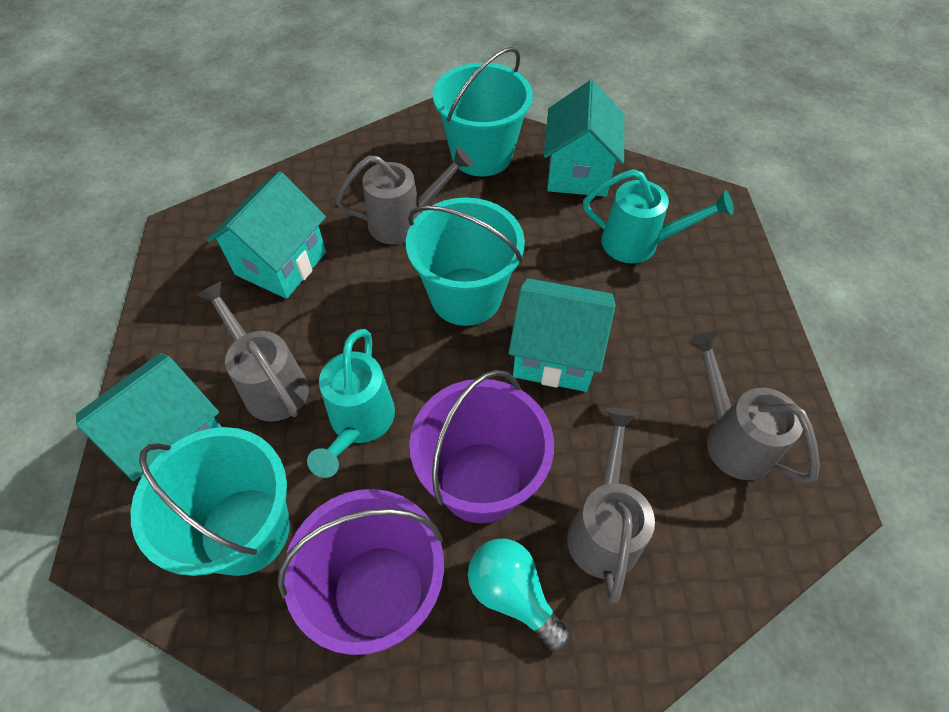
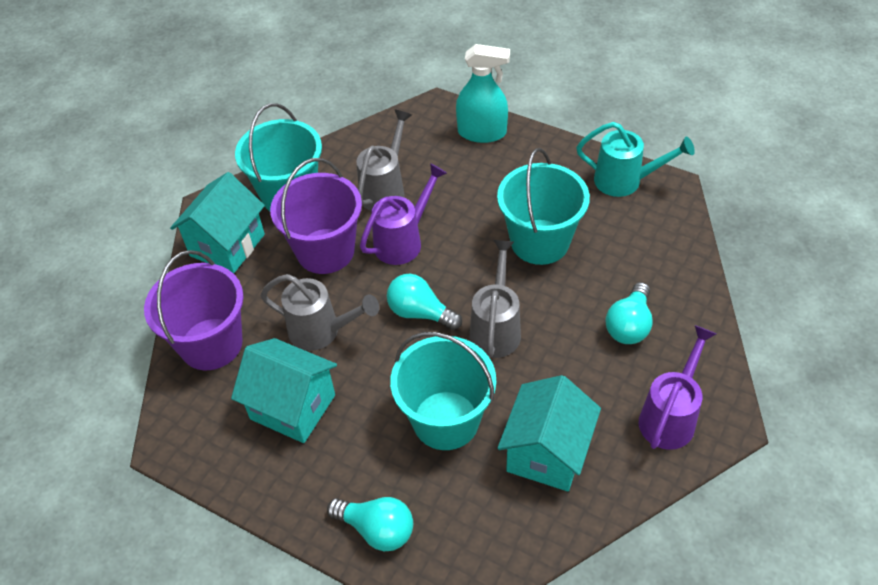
grey watering can: [196,281,309,422] [335,147,473,245] [567,408,655,603] [688,331,820,483] = 4 -> [261,274,379,351] [356,109,412,211] [470,240,521,358] = 3
purple watering can: none = 0 -> [360,163,447,265] [639,325,716,450] = 2
turquoise house: [76,353,222,481] [207,172,326,299] [508,278,616,392] [544,80,624,197] = 4 -> [170,172,265,273] [231,338,337,443] [497,375,601,491] = 3
turquoise light bulb: [468,539,571,652] = 1 -> [327,497,413,551] [387,274,462,330] [605,282,653,344] = 3
turquoise spray bottle: none = 0 -> [456,44,510,143] = 1
turquoise watering can: [307,329,395,478] [583,169,734,263] = 2 -> [576,122,695,197] = 1

